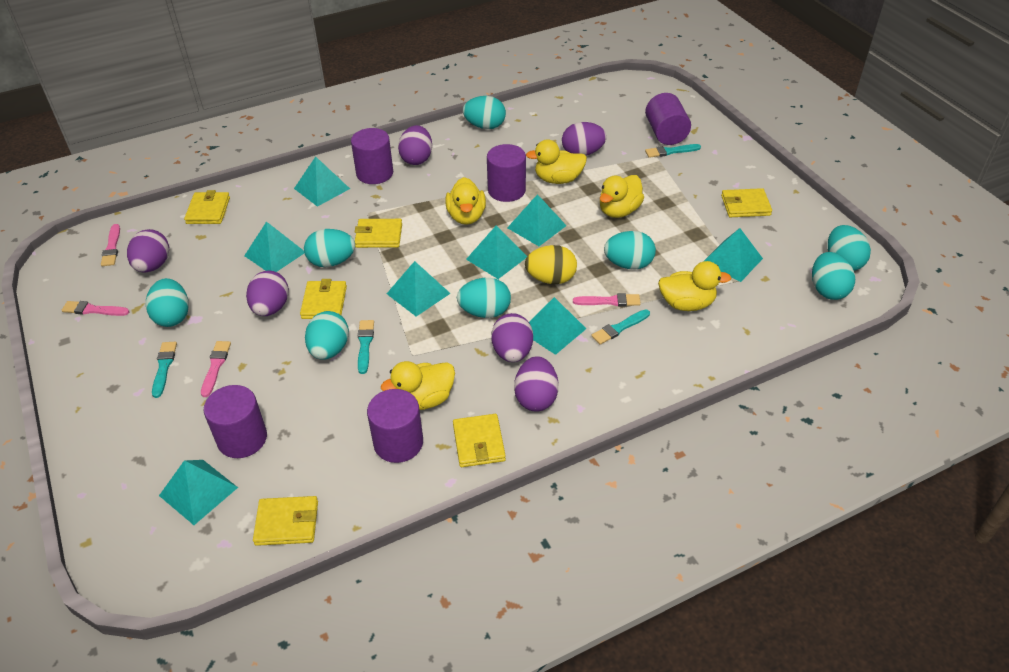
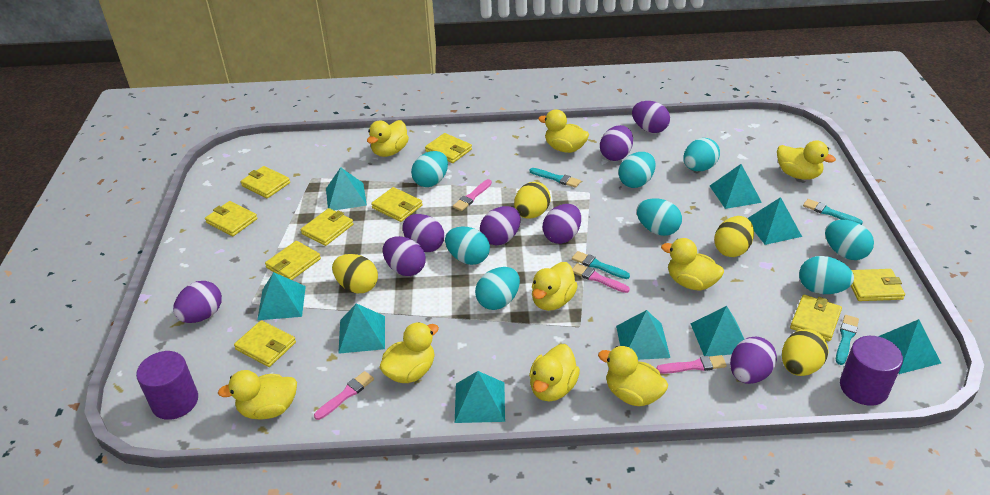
purple cylinder: [203,385,267,458] [351,128,393,184] [367,389,423,463] [487,144,526,202] [645,93,691,145] = 5 -> [136,351,198,420] [840,336,903,406] = 2
purple egg: [127,229,169,273] [246,270,289,316] [398,125,432,165] [491,313,533,362] [514,356,558,411] [562,122,607,156] = 6 -> [173,281,222,323] [383,236,426,276] [403,214,444,252] [480,206,521,246] [543,204,581,244] [600,125,633,161] [632,101,670,133] [730,337,777,384] = 8
turquoise pyramid: [159,460,238,525] [244,222,304,272] [294,157,350,207] [387,261,451,316] [466,226,527,279] [507,194,567,246] [529,297,586,355] [703,228,763,282] = 8 -> [257,272,306,320] [326,167,367,210] [338,303,385,354] [455,371,505,423] [616,310,670,360] [690,306,744,356] [710,164,762,209] [747,197,802,245] [878,319,941,374] = 9
yellow duck: [381,361,455,410] [445,177,486,225] [526,140,587,184] [600,175,644,218] [658,261,732,311] = 5 -> [218,370,297,420] [367,120,409,157] [379,322,439,383] [529,344,580,401] [532,262,578,311] [538,109,589,153] [598,346,668,406] [661,238,724,291] [777,140,836,180] = 9
yellow egg: [525,245,577,284] = 1 -> [332,254,378,293] [514,182,551,219] [714,216,754,257] [782,329,828,376] = 4
yellow wallet: [184,190,230,224] [253,496,318,546] [300,279,347,319] [354,219,402,248] [453,414,506,467] [721,188,772,217] = 6 -> [205,201,258,236] [234,320,296,367] [241,166,290,198] [265,241,321,280] [301,208,353,246] [371,187,422,222] [425,133,472,163] [790,295,842,341] [851,269,905,301] = 9

